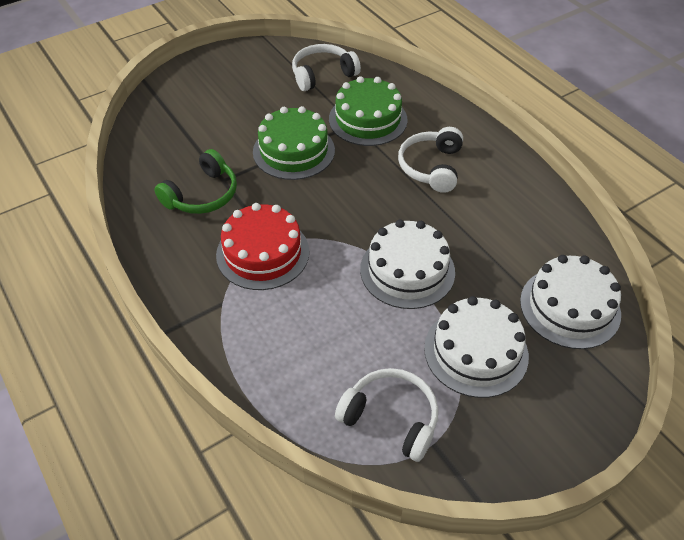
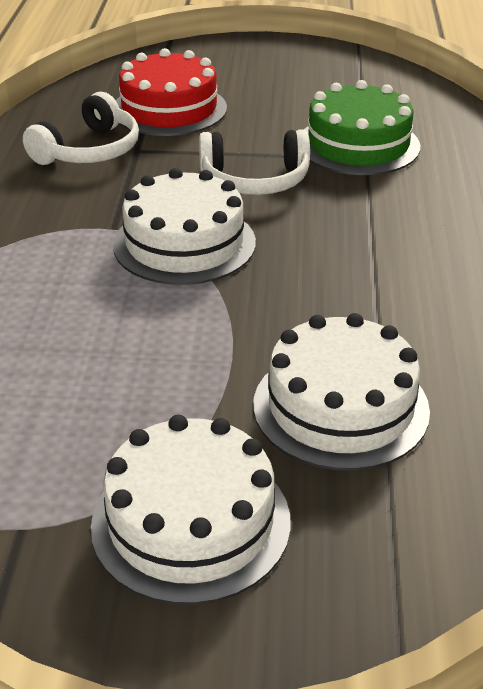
green cake: [253,106,335,180] [329,76,408,146] = 2 -> [304,80,420,175] = 1
green headphones: [155,149,237,214] = 1 -> none = 0
white headphones: [292,44,361,91] [335,368,438,462] [398,127,463,193] = 3 -> [23,92,139,165] [199,129,310,195] = 2

